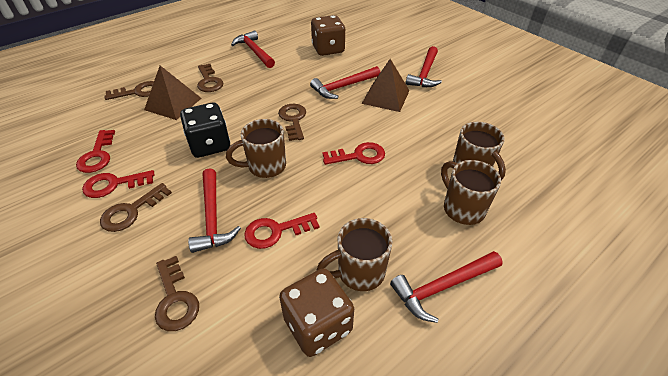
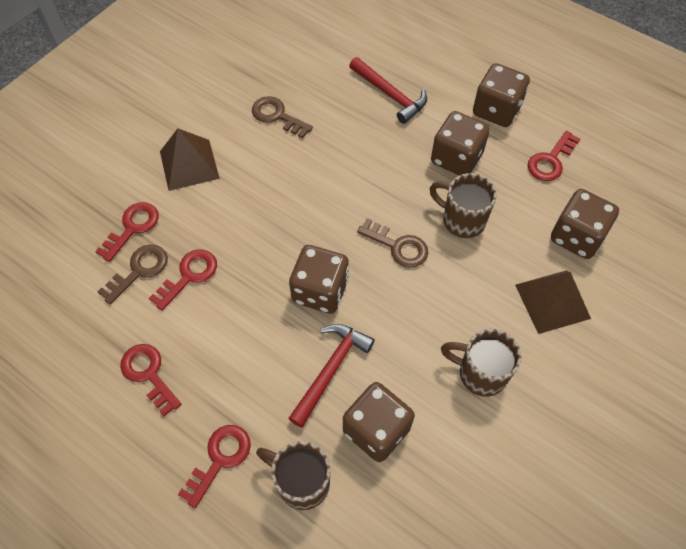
black dice: [180,103,230,158] = 1 -> none = 0
brown dice: [279,268,354,357] [311,15,345,56] = 2 -> [289,245,349,314] [343,382,415,462] [431,111,490,176] [473,63,530,127] [551,189,619,259] = 5
brown key: [100,183,172,232] [105,81,154,100] [155,256,199,331] [197,64,223,92] [278,104,306,141] = 5 -> [98,245,168,305] [252,96,313,139] [357,218,428,268] = 3
brown mug: [226,119,286,178] [316,218,392,291] [441,160,501,225] [453,122,506,180] = 4 -> [256,441,330,510] [429,173,497,238] [441,329,522,397] = 3
red hammer: [188,168,241,253] [231,30,275,68] [310,66,380,99] [390,251,503,323] [406,46,442,87] = 5 -> [288,324,375,428] [349,57,427,124] = 2
red key: [76,130,115,173] [82,170,154,198] [244,213,320,249] [322,142,385,165] = 4 -> [95,202,159,262] [120,344,182,416] [149,249,217,311] [178,425,251,508] [528,131,581,181] = 5

